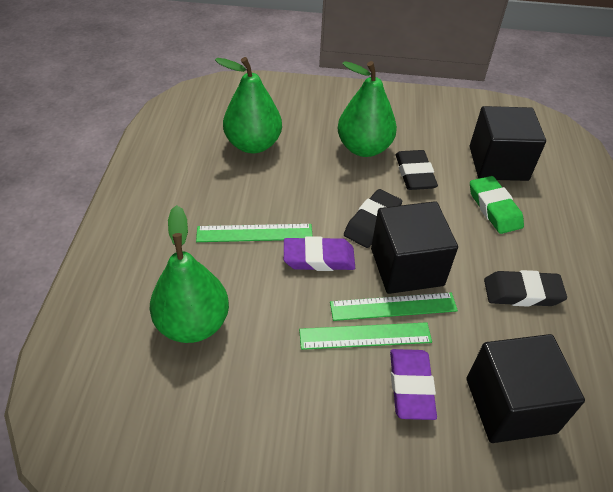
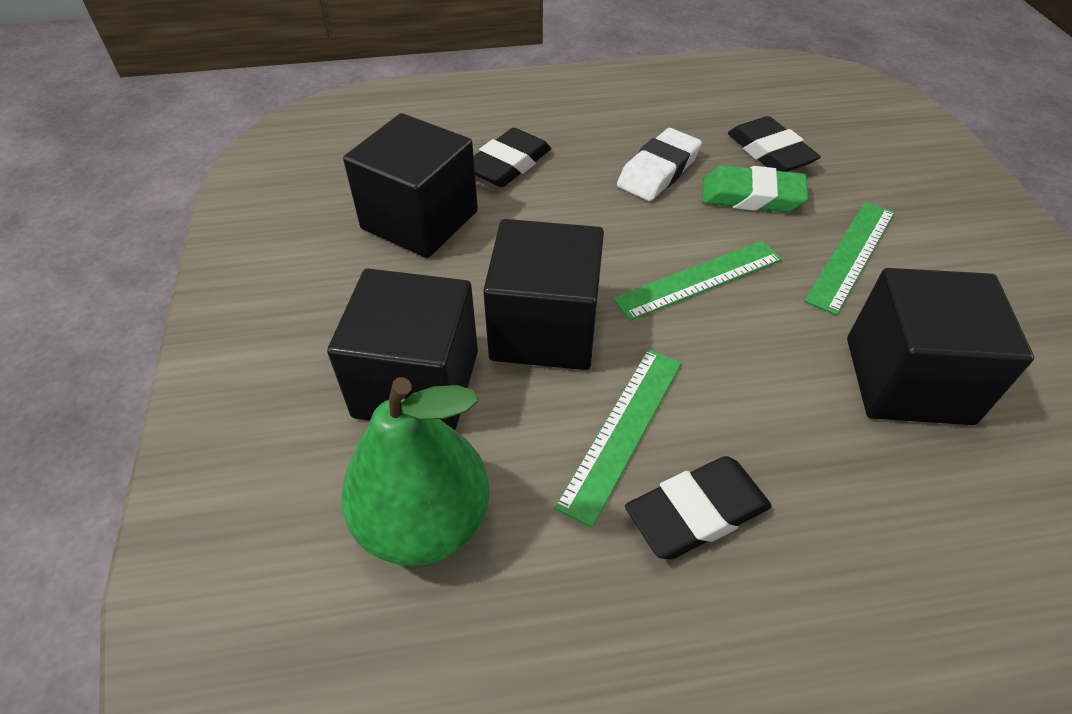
black cube: [371,201,458,294] [467,334,585,443] [470,106,546,181] = 3 -> [327,269,478,430] [343,113,478,258] [483,219,604,370] [847,268,1034,425] = 4
green pear: [150,205,229,343] [215,57,282,153] [337,61,397,157] = 3 -> [341,377,489,566] = 1
purple eraser: [284,236,355,271] [390,349,437,420] = 2 -> none = 0
white eraser: none = 0 -> [617,128,702,201] = 1

